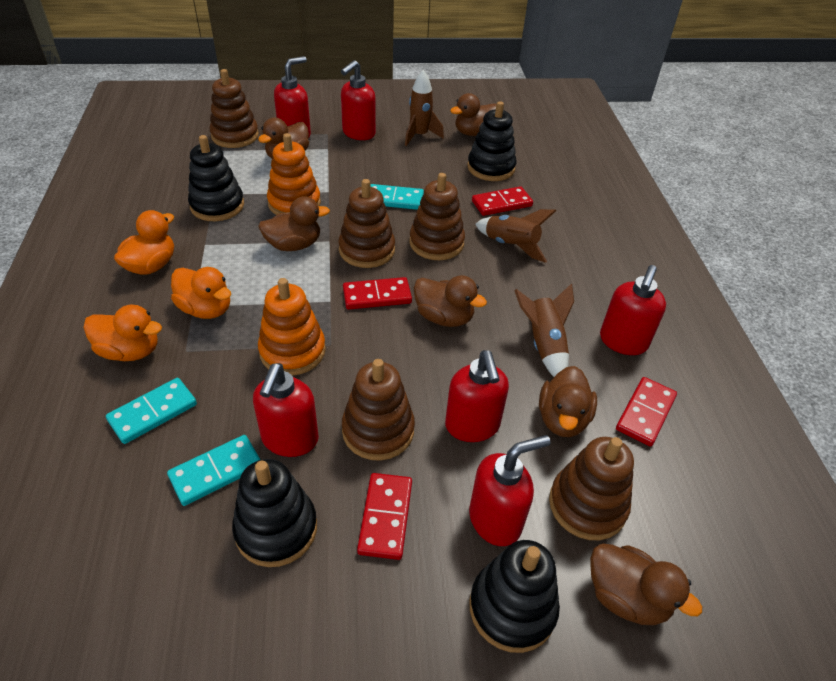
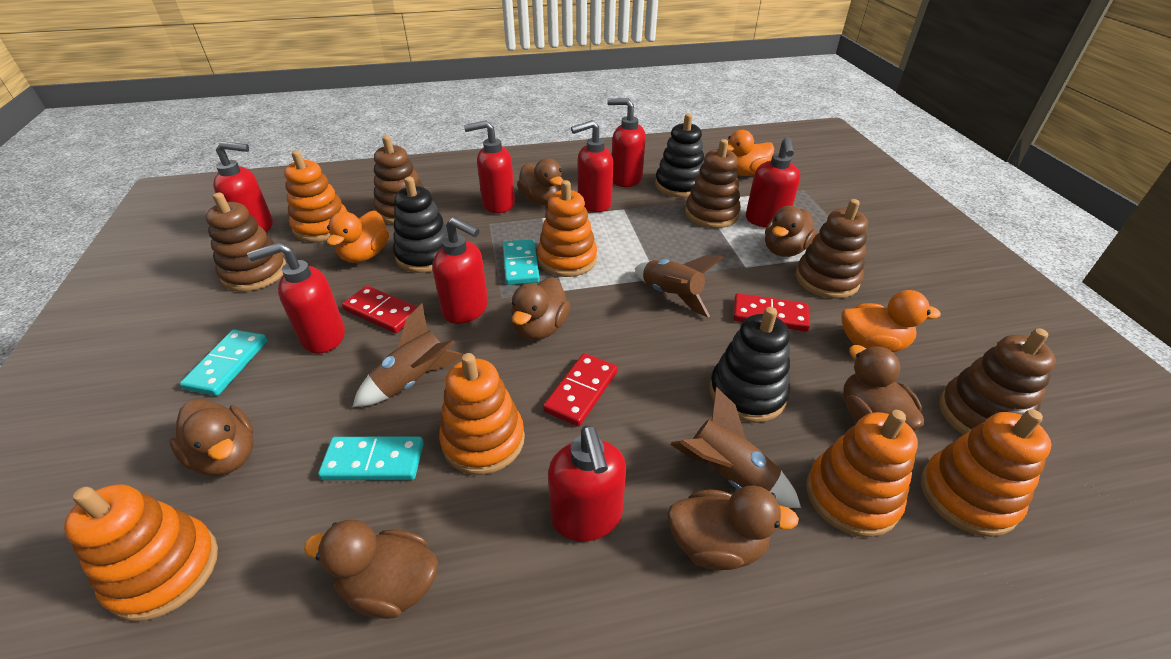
black stacking toy: [188,135,244,221] [232,459,317,567] [467,101,516,181] [469,540,560,653] = 4 -> [393,177,448,273] [655,114,704,198] [709,307,790,423] = 3
brown duck: [258,117,309,159] [258,196,330,251] [414,275,487,327] [450,93,496,136] [539,366,597,437] [590,544,702,625] = 6 -> [170,399,254,476] [304,520,438,619] [511,277,570,340] [517,158,564,205] [667,485,799,570] [765,206,817,257] [843,345,924,431] = 7
orange stacking toy: [258,278,326,376] [267,133,321,215] = 2 -> [64,484,218,621] [284,150,348,242] [439,353,525,475] [537,180,597,277] [806,410,918,537] [921,409,1051,537] = 6
red domino: [343,277,412,309] [357,473,412,560] [472,186,533,216] [616,377,677,446] = 4 -> [342,286,417,333] [543,353,618,426] [733,293,810,332] = 3
red soap dispenser: [253,363,319,457] [274,56,311,139] [341,60,376,140] [445,350,509,442] [469,435,550,546] [600,265,666,355] = 6 -> [213,141,273,232] [247,242,345,354] [433,217,488,324] [464,120,515,213] [548,425,626,542] [571,120,613,212] [607,98,646,187] [746,136,800,228] = 8

